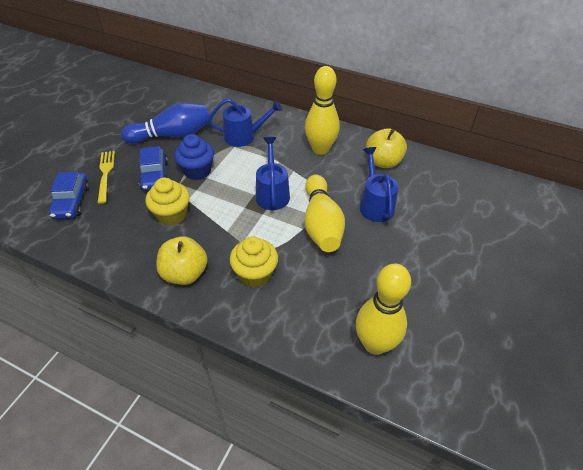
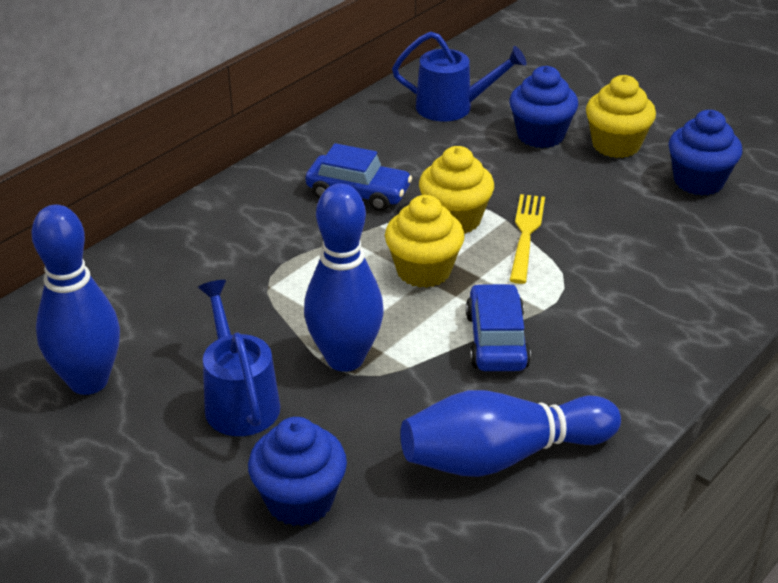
blue bowling pin: [121,103,210,144] = 1 -> [31,205,120,395] [304,183,384,372] [400,390,621,477] = 3
blue cupcake: [174,134,214,180] = 1 -> [248,417,347,526] [509,66,578,148] [669,110,742,196] = 3
blue watering can: [208,98,282,147] [256,137,290,210] [360,147,398,222] = 3 -> [198,280,280,436] [392,31,527,121] = 2
yellow apple: [156,236,208,285] [366,128,407,168] = 2 -> none = 0
yellow bowling pin: [304,175,345,252] [305,66,340,155] [356,264,411,355] = 3 -> none = 0
yellow cupcake: [145,178,190,226] [230,237,278,288] = 2 -> [385,195,465,288] [419,146,494,234] [586,75,656,158] = 3

